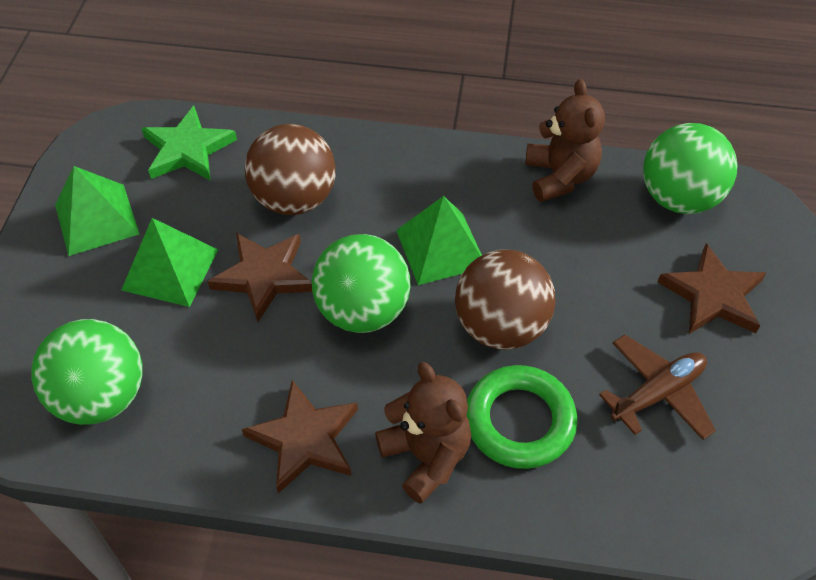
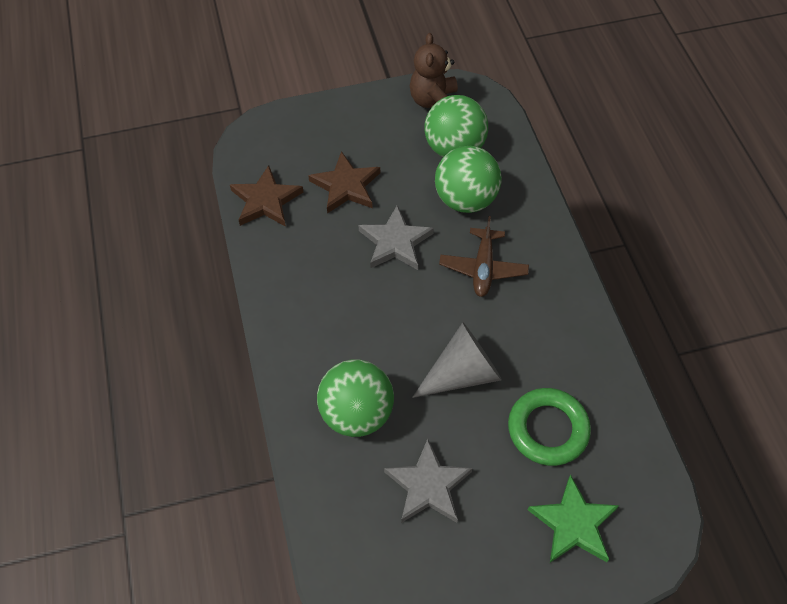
brown ball: [245,124,336,215] [455,249,555,350] = 2 -> none = 0
brown star: [207,233,312,322] [242,380,358,494] [658,243,766,334] = 3 -> [230,165,303,227] [308,151,380,214] = 2
brown teddy bear: [375,362,471,504] [525,79,605,202] = 2 -> [410,33,458,108] = 1
green pyramid: [55,166,139,256] [121,218,218,307] [396,196,482,285] = 3 -> none = 0
grey cone: none = 0 -> [412,322,502,398] = 1
grey star: none = 0 -> [359,205,434,270] [384,439,473,523] = 2

